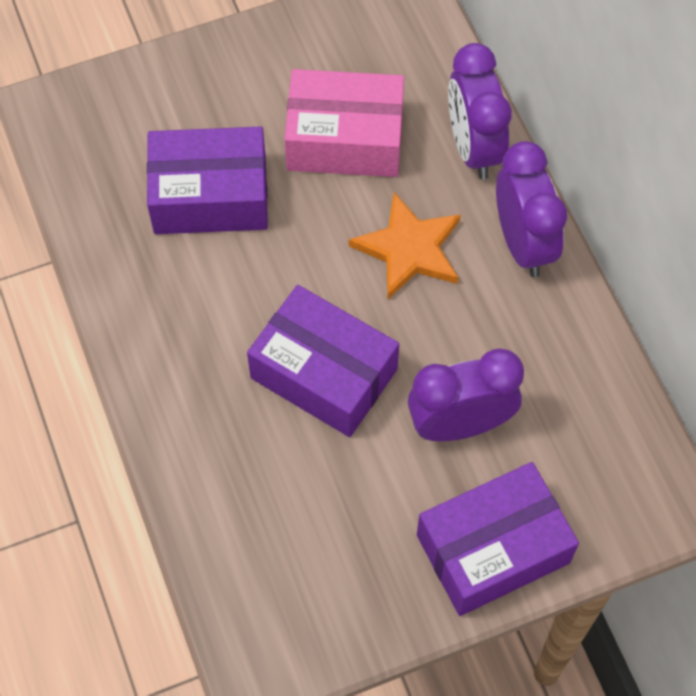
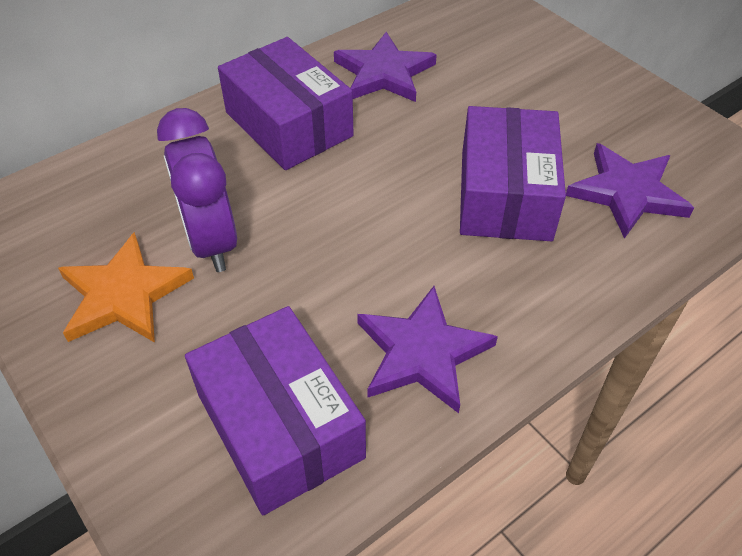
pink box: [285,69,404,177] = 1 -> none = 0
purple clock: [408,348,524,441] [448,43,512,180] [496,141,567,277] = 3 -> [157,108,237,272] = 1
purple star: none = 0 -> [334,32,437,102] [357,286,498,413] [566,143,694,239] = 3

